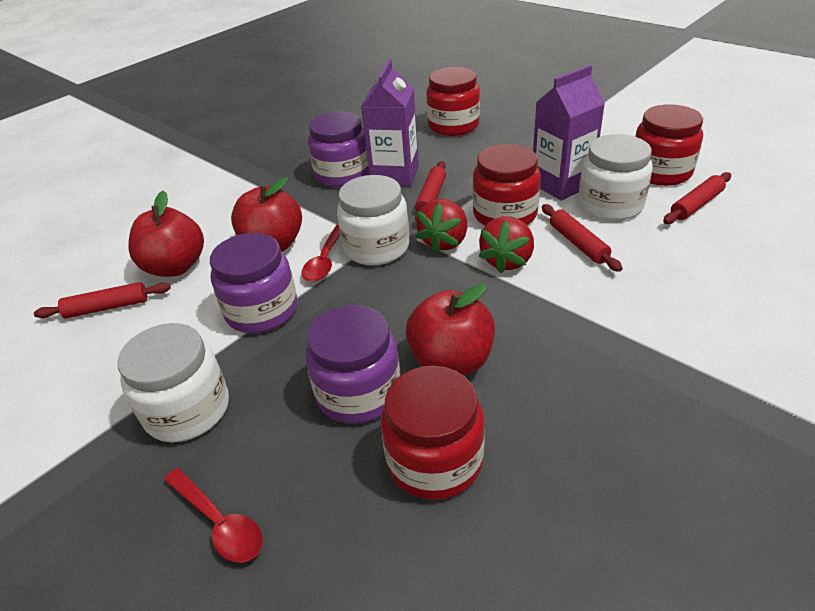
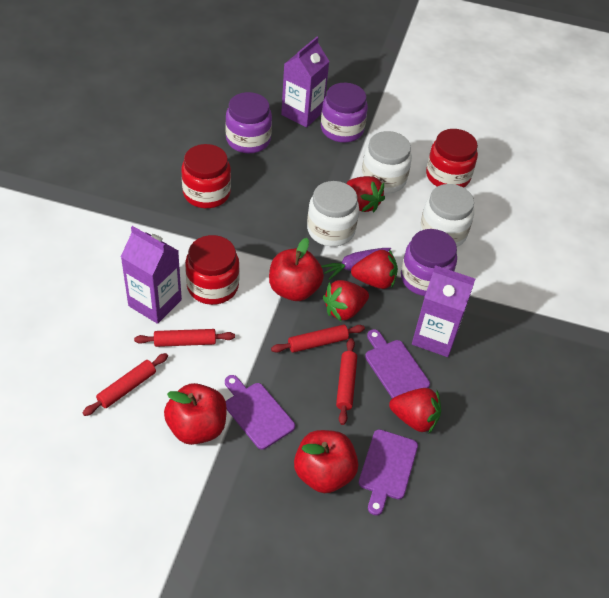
purple carrot: none = 0 -> [321,248,391,280] = 1
purple carton: [361,60,419,186] [533,65,605,201] = 2 -> [121,226,182,324] [281,37,329,127] [412,265,475,357] = 3
purple cutting board: none = 0 -> [225,375,295,450] [359,429,418,516] [365,329,430,398] = 3
red jar: [381,366,485,500] [426,67,480,136] [473,144,541,226] [635,104,703,186] = 4 -> [182,144,231,208] [185,235,240,305] [426,129,478,188] = 3
red spoon: [164,468,263,563] [302,224,340,282] = 2 -> none = 0
red strawberry: [416,199,468,253] [479,216,534,273] = 2 -> [323,280,369,321] [346,176,385,212] [351,249,398,289] [389,388,441,433] = 4

